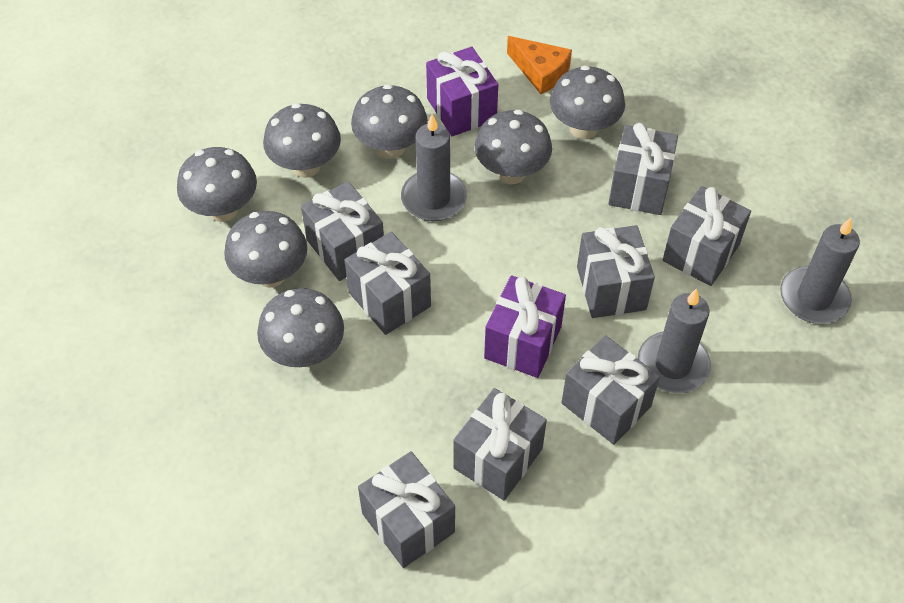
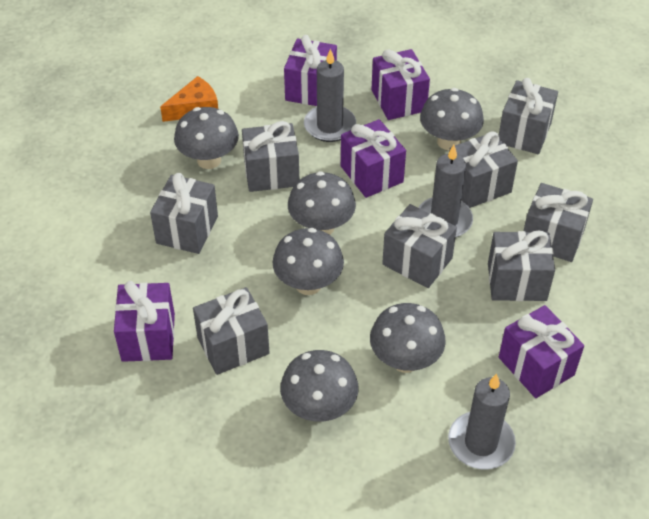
grey mushroom: [177,147,257,222] [224,211,307,288] [257,288,344,367] [263,103,341,178] [351,84,428,159] [475,110,552,184] [550,65,625,139] = 7 -> [174,107,239,169] [272,228,344,295] [280,350,358,422] [288,171,356,235] [370,303,446,373] [420,88,484,150] = 6
purple gift: [426,47,498,136] [484,275,566,378] = 2 -> [114,281,175,362] [284,35,337,106] [341,119,406,198] [371,49,430,120] [499,305,584,398] = 5

